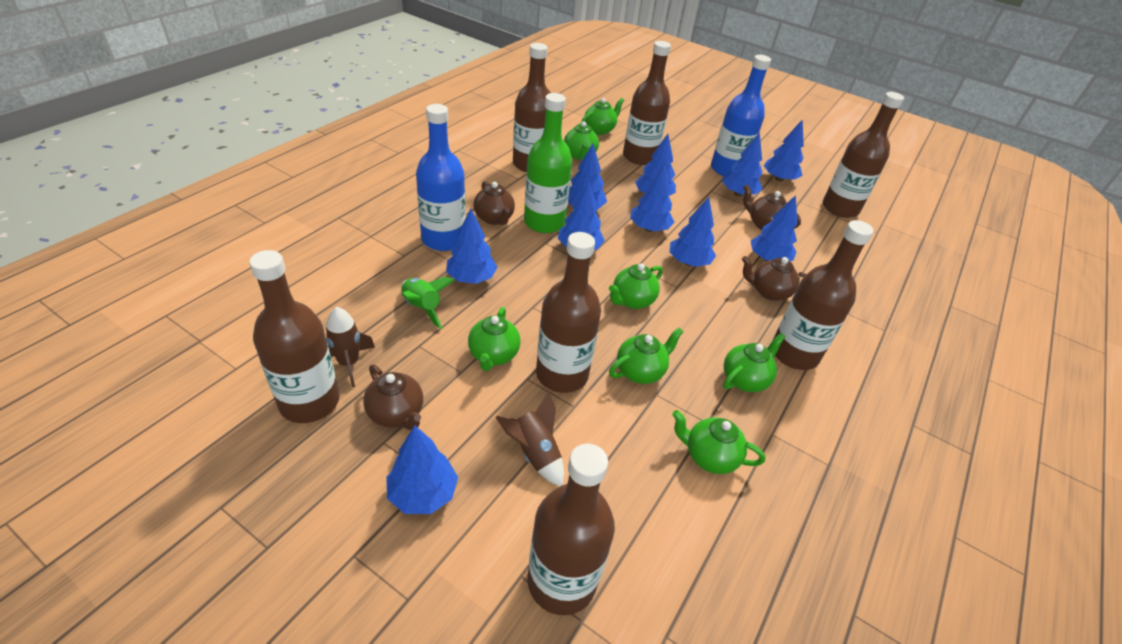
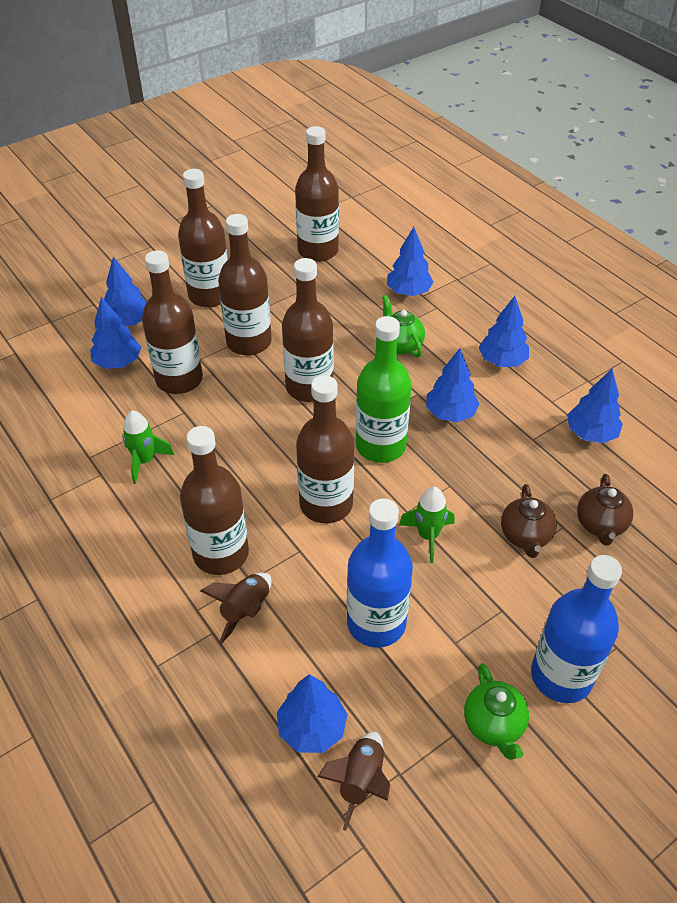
blue tree: [386,426,458,514] [446,209,497,284] [558,182,605,250] [568,144,607,208] [630,164,674,232] [635,134,676,196] [670,197,716,267] [722,133,762,197] [751,195,798,261] [764,119,804,182] = 10 -> [90,297,141,369] [104,257,146,326] [277,674,348,753] [387,227,433,296] [426,348,480,422] [479,296,529,367] [567,369,623,443] = 7
brown teapot: [363,364,423,430] [473,181,515,225] [742,256,807,301] [743,185,801,230] = 4 -> [501,484,557,558] [577,474,633,546] = 2
green rocket: [401,277,455,329] = 1 -> [122,411,174,484] [399,487,454,563] = 2
green teapot: [468,307,521,371] [564,121,599,160] [581,98,624,135] [609,263,663,309] [609,328,683,384] [672,410,765,474] [723,333,786,392] = 7 -> [382,295,425,357] [464,663,529,760] = 2

